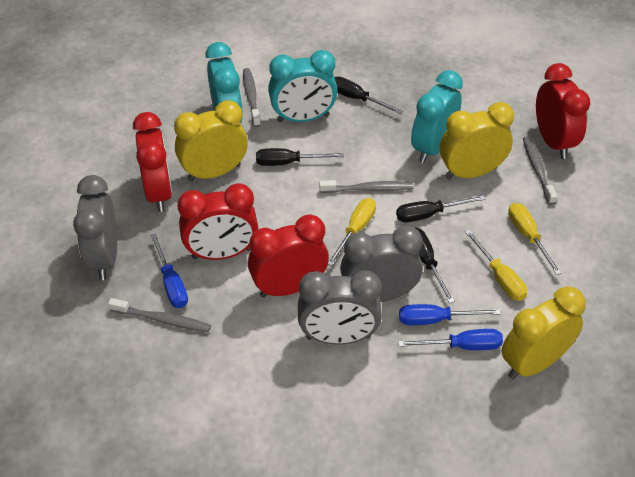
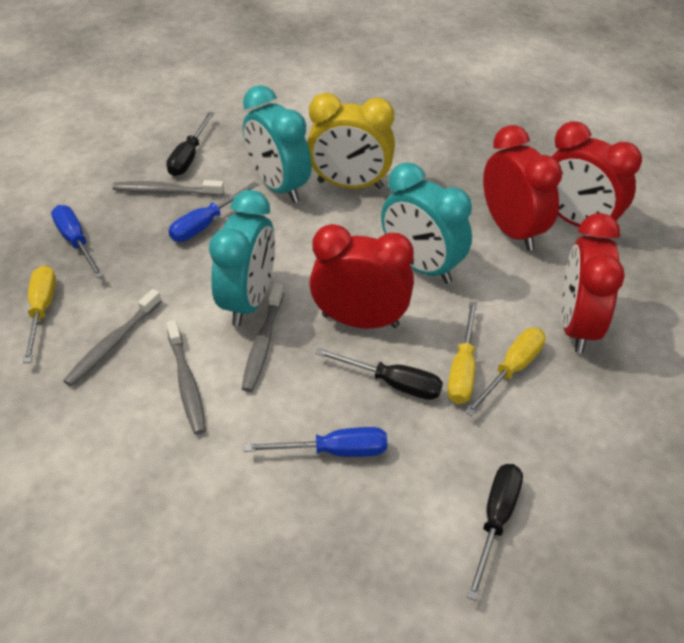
black screwdriver: [256,148,344,166] [334,76,403,114] [396,195,485,222] [414,227,455,303] = 4 -> [166,112,214,176] [315,348,443,400] [467,464,523,601] = 3
grey clock: [73,175,117,280] [298,270,382,345] [340,226,423,302] = 3 -> none = 0
yellow clock: [174,100,248,182] [440,102,514,180] [502,286,586,379] = 3 -> [307,93,395,189] = 1

